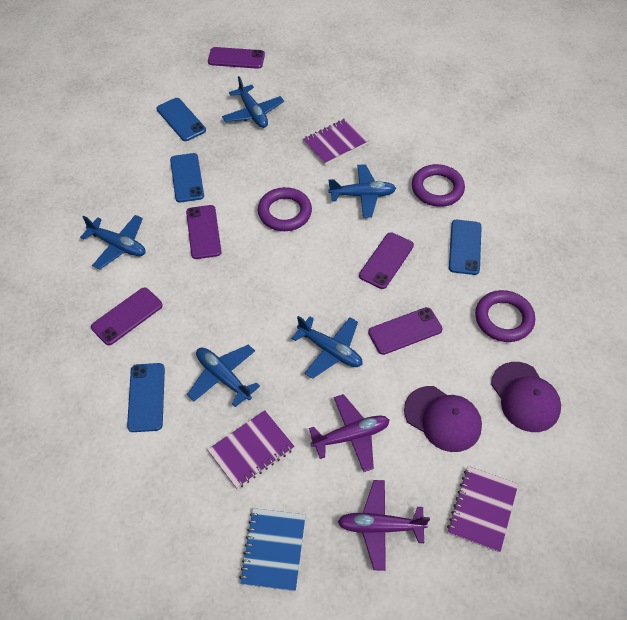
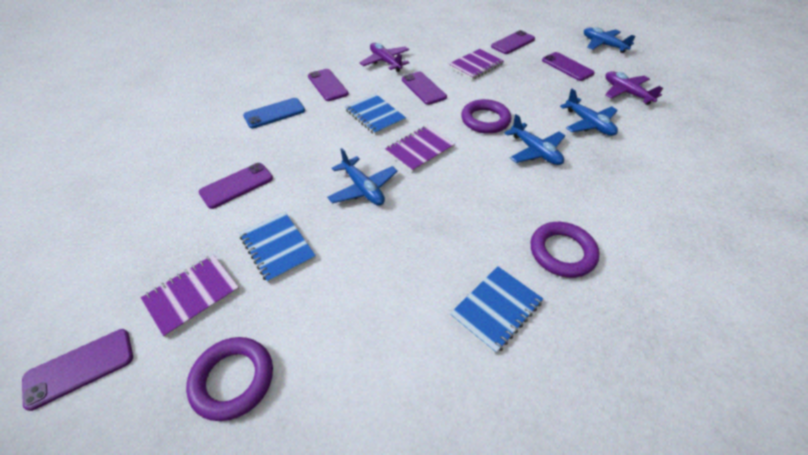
blue notebook: [239,508,306,591] = 1 -> [239,212,316,283] [345,94,406,135] [450,266,543,354] = 3
blue phone: [127,363,165,432] [157,98,206,141] [170,153,204,202] [449,220,482,275] = 4 -> [243,98,305,128] = 1
blue plane: [80,215,146,269] [187,344,260,407] [222,76,284,128] [291,316,363,379] [328,164,396,218] = 5 -> [327,148,398,206] [505,114,565,165] [560,89,618,136] [584,27,636,53] = 4
purple cap: [404,386,482,452] [491,362,561,432] = 2 -> none = 0
purple phone: [91,288,163,345] [186,205,222,259] [208,47,265,69] [359,232,414,289] [368,307,443,355] = 5 -> [22,329,133,411] [199,163,273,209] [308,69,348,101] [402,72,447,105] [491,30,535,54] [542,52,595,81] = 6

